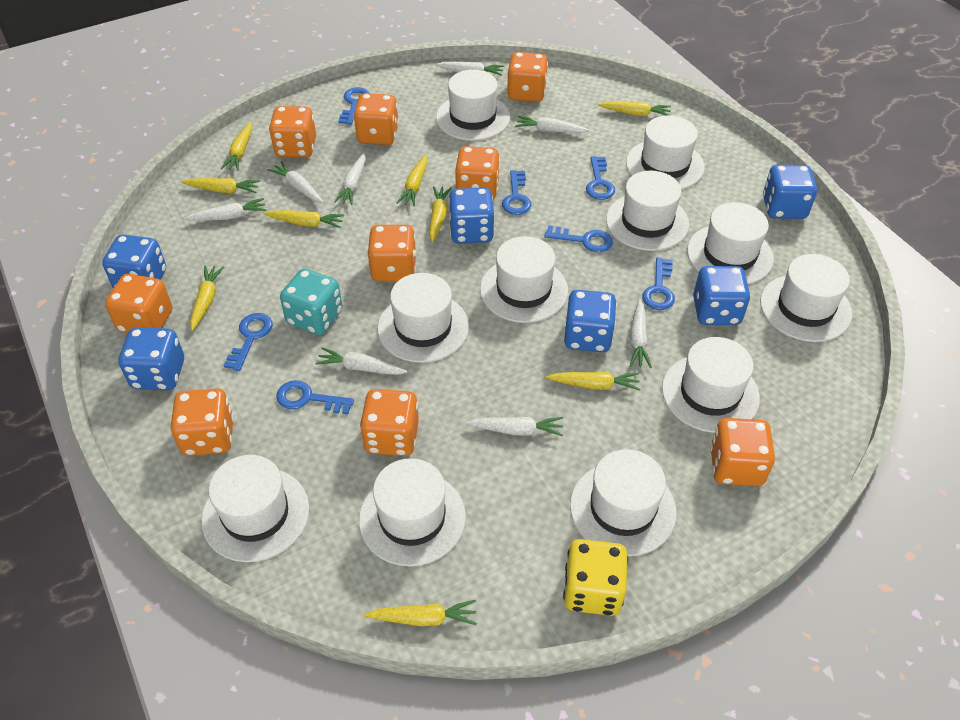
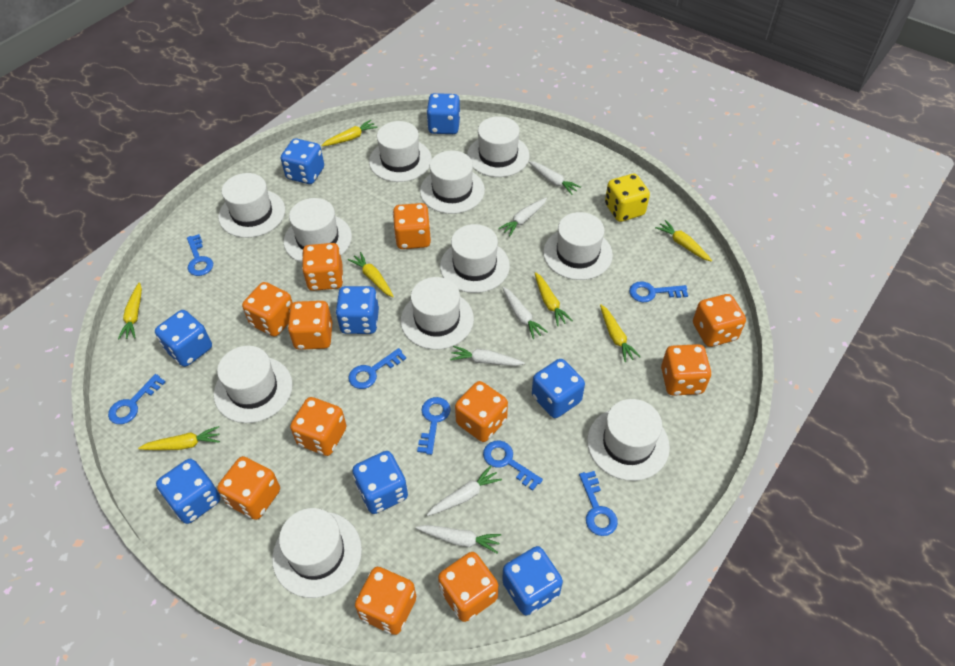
blue dice: [102,234,166,288] [118,327,184,390] [448,188,494,244] [564,290,617,353] [693,266,750,325] [763,165,817,219] = 6 -> [155,310,212,367] [156,459,220,524] [281,139,324,184] [335,286,379,334] [352,451,408,514] [426,93,460,134] [502,546,563,615] [532,359,585,418] = 8
orange dice: [105,274,172,333] [171,389,234,456] [269,106,316,158] [353,93,399,145] [360,389,419,456] [367,225,417,282] [455,146,500,200] [507,52,548,102] [710,418,775,486] = 9 -> [217,456,280,520] [242,282,293,337] [288,301,332,350] [290,397,347,456] [302,243,343,291] [355,567,416,635] [393,203,431,249] [438,552,498,622] [455,381,508,442] [661,344,712,396] [693,294,746,347] = 11
turquoise dice: [280,269,342,335] = 1 -> none = 0
white carrot: [184,198,266,221] [267,161,323,203] [315,348,407,375] [334,153,366,205] [435,62,504,76] [466,417,563,436] [515,116,589,133] [630,299,652,368] = 8 -> [416,525,501,554] [427,465,502,516] [450,346,525,366] [498,198,547,236] [502,287,547,339] [529,161,581,195] = 6
yellow carrot: [182,178,260,193] [190,266,224,331] [221,122,252,171] [264,210,345,228] [364,600,477,626] [397,154,428,206] [429,186,452,242] [546,372,640,391] [598,102,671,116] = 9 -> [118,283,142,340] [138,426,220,450] [321,120,378,146] [348,252,394,297] [535,272,573,326] [600,305,641,362] [655,220,712,262] = 7

